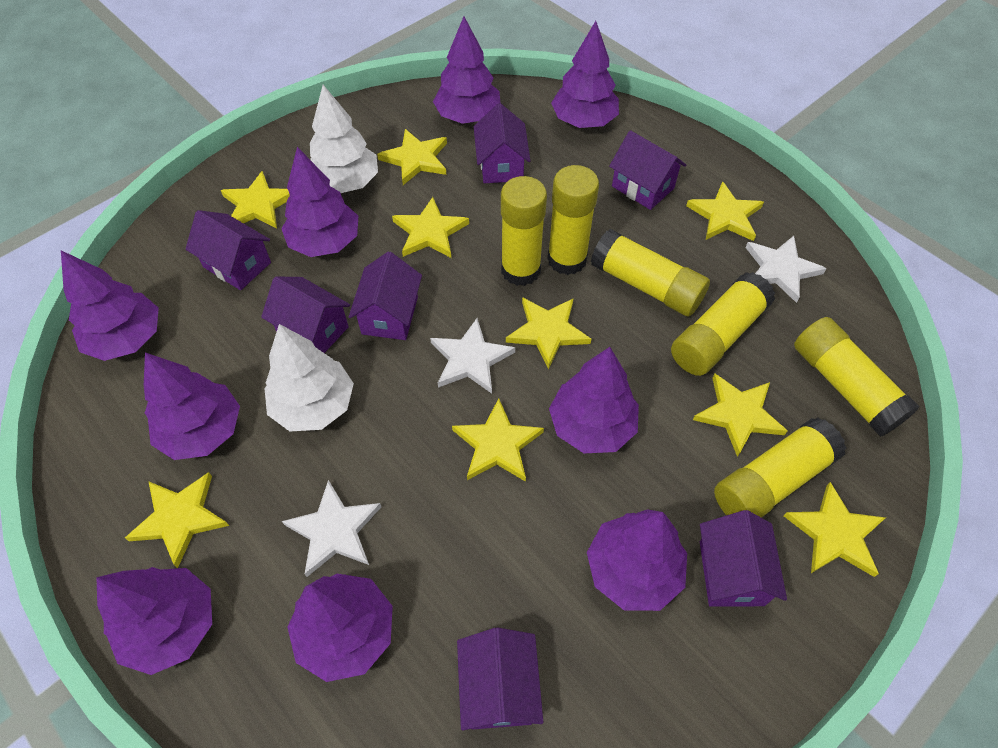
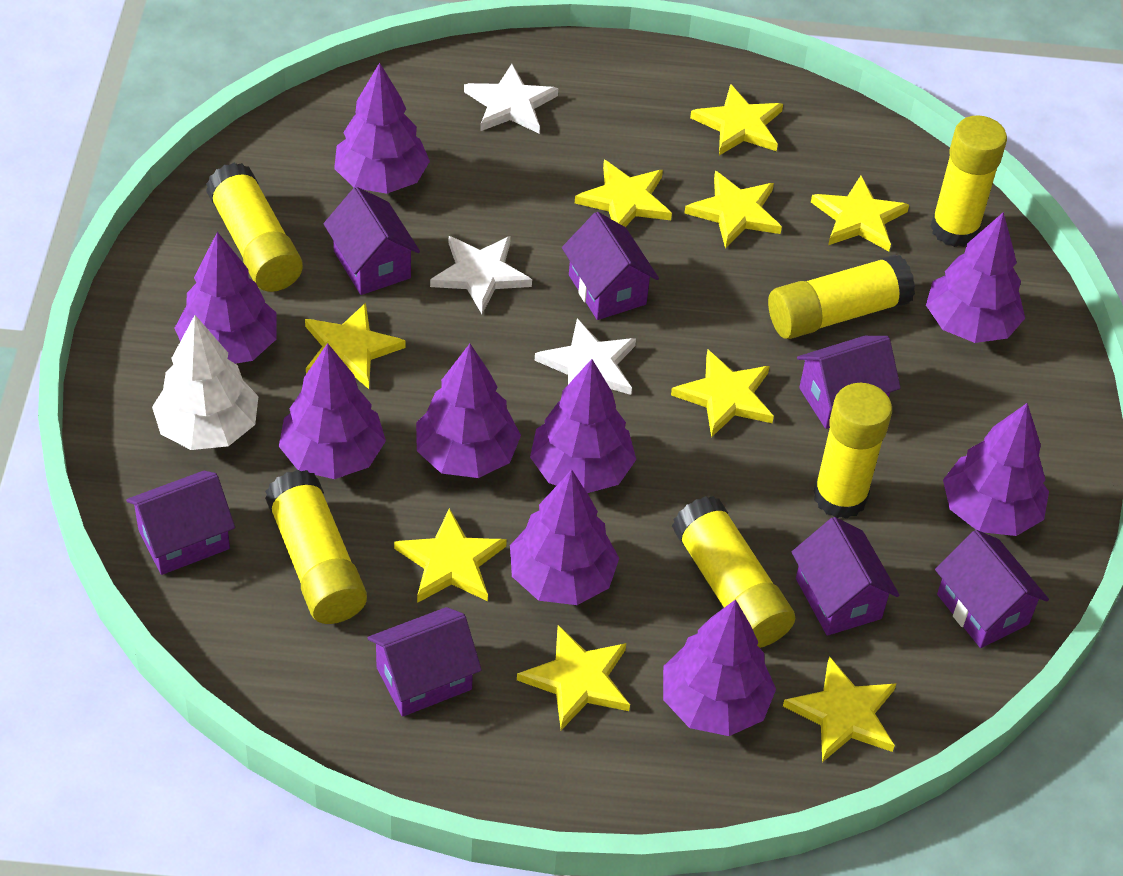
white tree: [264,324,354,431] [310,85,378,193] = 2 -> [152,315,259,450] = 1

